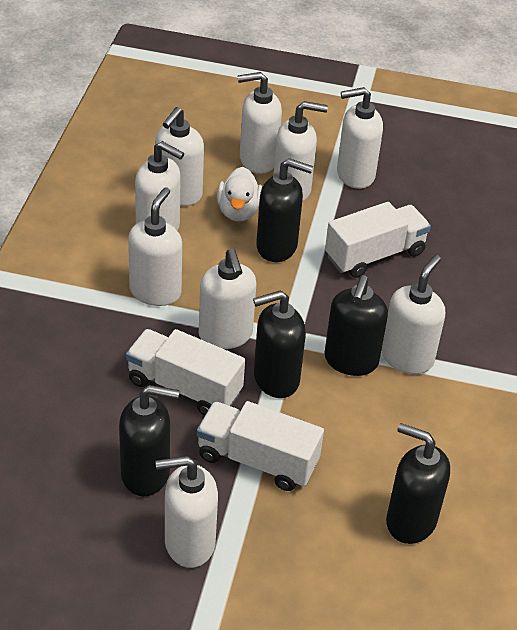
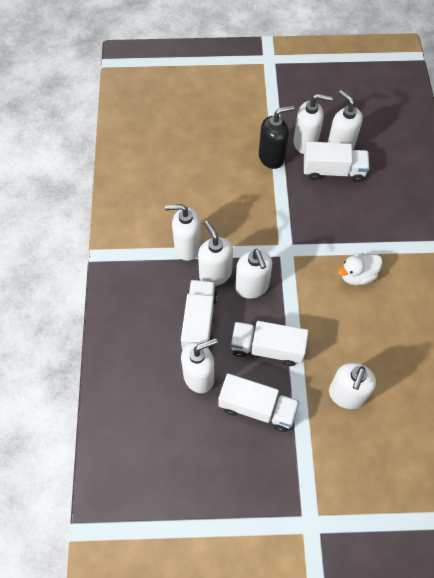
black soap dispenser: [119,385,179,496] [253,290,306,398] [256,158,313,262] [324,275,388,376] [386,423,450,544] = 5 -> [259,105,294,169] = 1
white soap dispenser: [128,187,182,306] [135,141,184,231] [155,107,204,206] [156,456,218,568] [199,249,257,349] [237,72,282,174] [273,101,328,202] [337,87,383,189] [381,255,445,374] = 9 -> [165,204,201,261] [181,338,218,393] [198,220,233,286] [235,249,272,299] [293,94,333,154] [328,90,363,151] [329,363,376,409] = 7
white truck: [126,329,245,416] [197,401,324,491] [325,202,431,278] = 3 -> [181,280,218,350] [219,374,299,432] [231,321,308,366] [304,142,370,183] = 4

